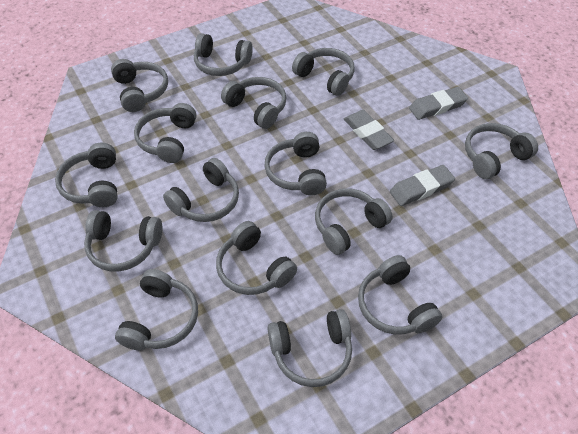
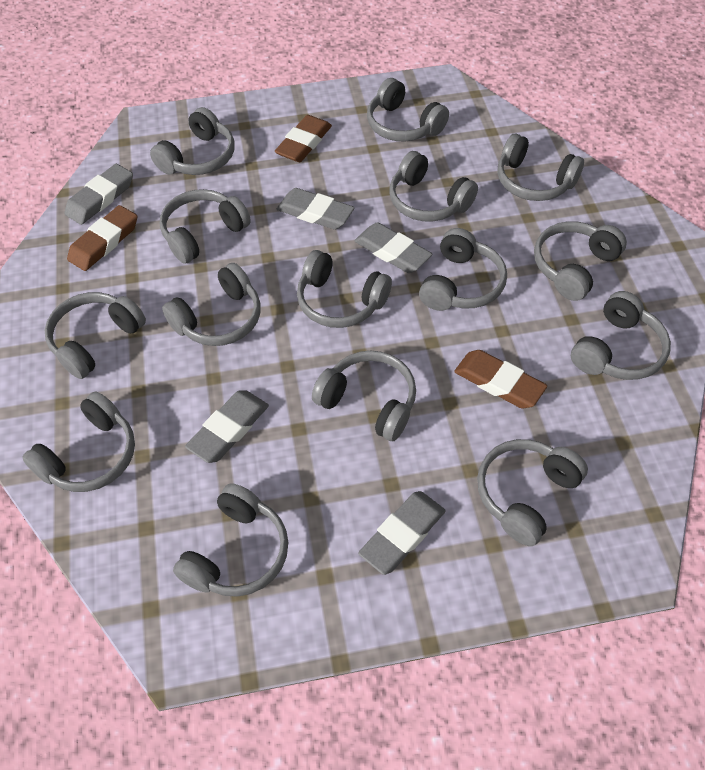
brown eraser: none = 0 -> [67,205,137,271] [275,115,332,162] [454,350,547,408] = 3
grey eraser: [344,110,394,150] [390,165,455,206] [409,87,468,120] = 3 -> [64,164,133,225] [185,390,269,463] [277,188,355,230] [354,222,433,273] [358,491,446,575] = 5

